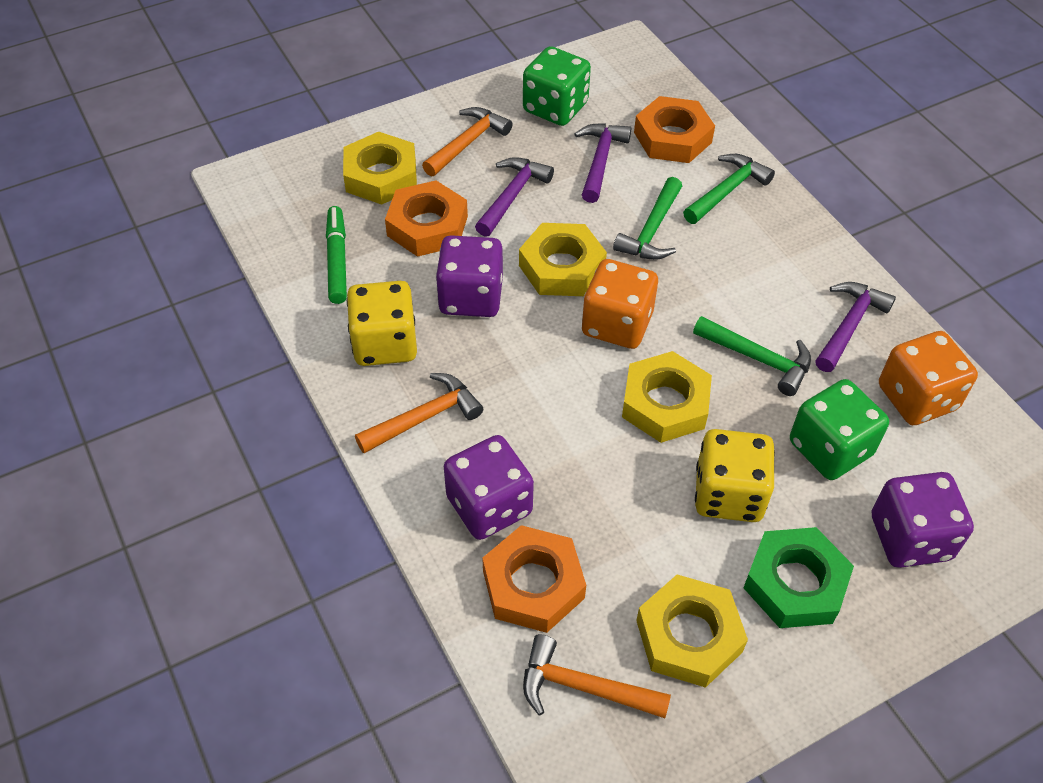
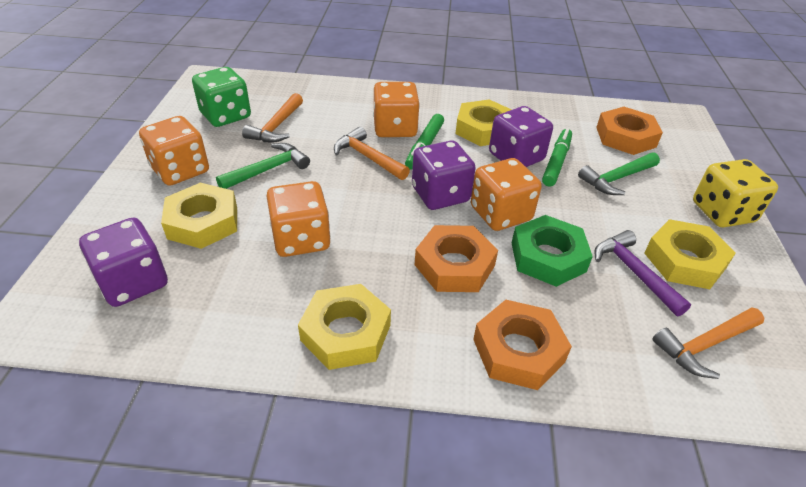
green dice: [523,46,591,126] [790,379,889,480] = 2 -> [192,67,251,127] = 1
green hammer: [613,177,682,260] [683,154,775,224] [693,316,811,396] = 3 -> [216,143,310,189] [578,152,660,195] = 2
green marker: [326,206,347,304] = 1 -> [405,114,444,170] [542,128,572,187] = 2
orange dice: [582,259,658,349] [879,331,978,425] = 2 -> [139,116,209,186] [266,181,331,257] [373,82,420,137] [471,158,542,231] = 4
purple hammer: [475,157,554,237] [574,123,631,203] [815,282,896,372] = 3 -> [594,230,691,316] = 1
yellow dice: [347,281,417,366] [695,429,775,522] = 2 -> [693,159,778,227] = 1

